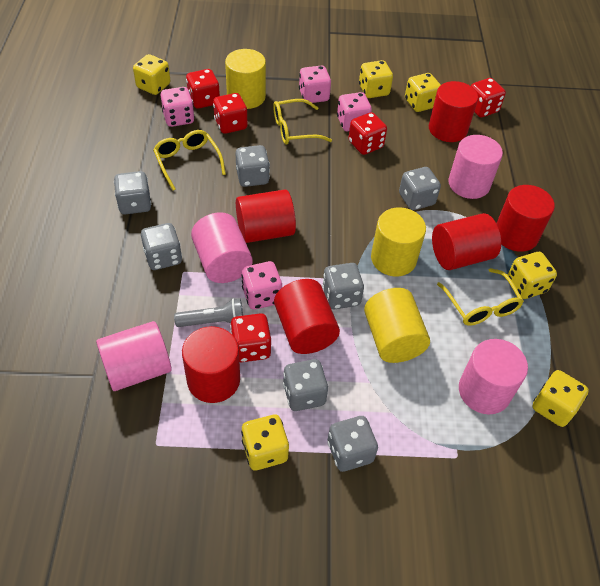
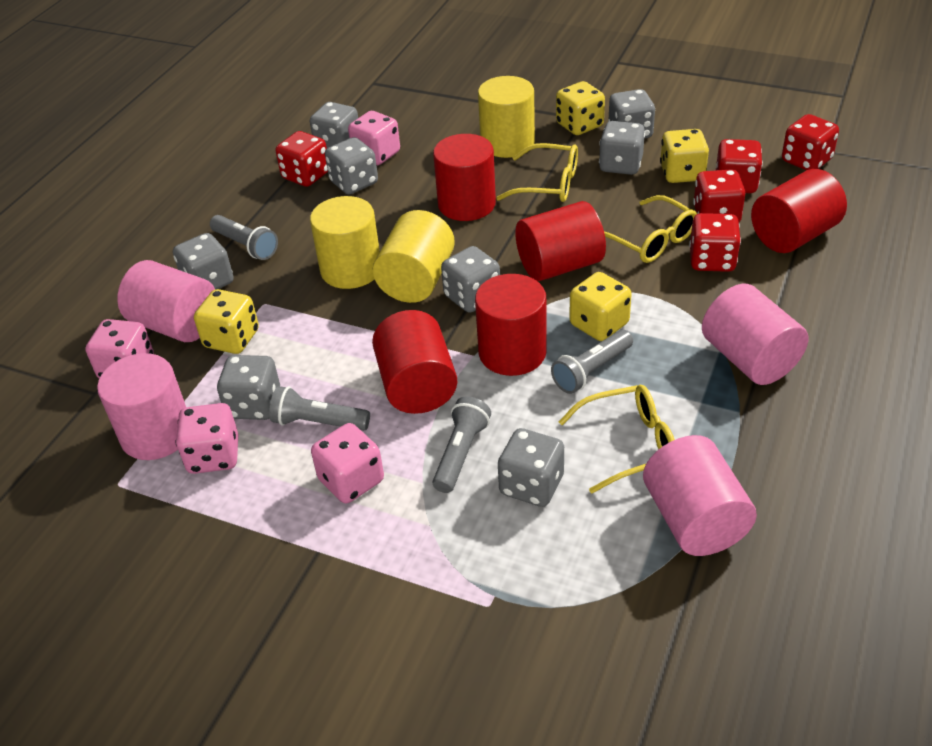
grey dice: [114,171,151,214] [141,223,182,270] [235,145,270,187] [283,359,328,411] [322,263,364,309] [328,416,378,472] [399,167,441,210] = 7 -> [173,233,234,289] [217,355,280,420] [310,102,358,148] [325,137,378,194] [441,246,500,313] [498,428,564,507] [599,121,645,175] [608,89,655,139] = 8
grey flashlight: [174,299,243,327] = 1 -> [210,215,278,260] [269,386,370,431] [433,397,491,493] [551,330,633,394] = 4
red cylinder: [182,326,240,403] [236,189,296,243] [274,279,340,354] [429,81,478,142] [432,213,501,270] [496,185,555,252] = 6 -> [372,310,457,414] [433,134,496,221] [475,274,547,376] [515,201,606,281] [751,169,847,253] = 5
yellow dice: [133,54,170,95] [241,415,289,470] [359,60,393,98] [405,73,441,112] [508,252,557,299] [532,370,589,427] = 6 -> [194,289,259,354] [556,81,605,135] [569,272,632,341] [660,129,709,183] = 4

